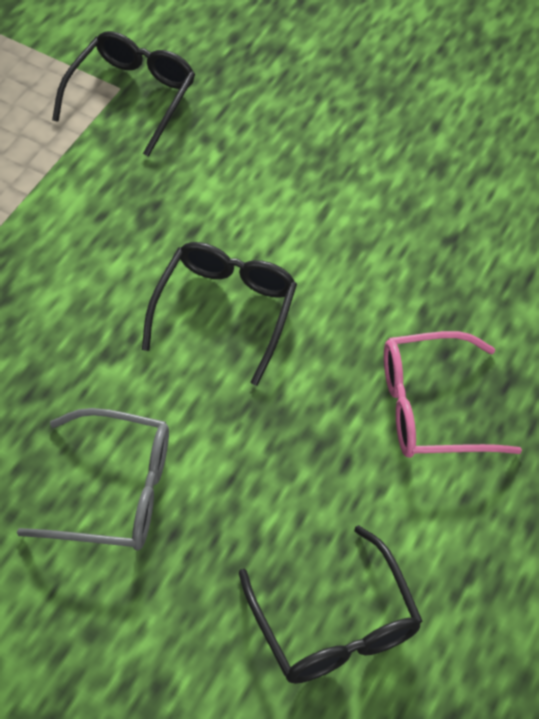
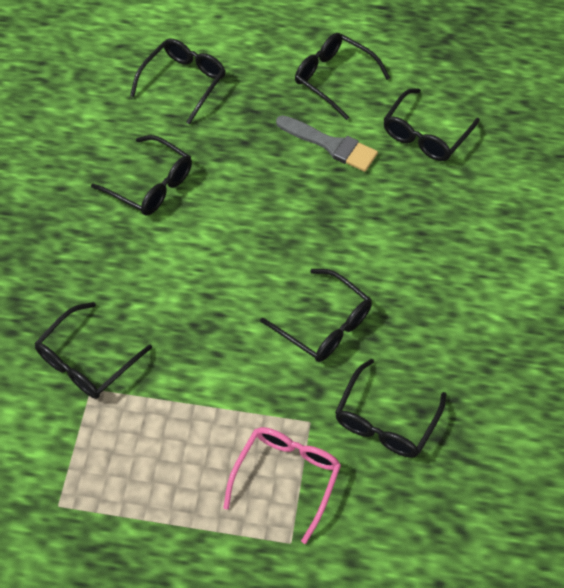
black glasses: [52,31,195,157] [142,242,297,386] [239,525,422,684] = 3 -> [34,302,152,399] [91,135,192,216] [130,38,225,125] [260,269,372,362] [295,33,390,120] [335,359,446,458] [383,88,480,161] = 7
grey brush: none = 0 -> [276,115,378,172] = 1
grey glasses: [17,408,169,551] = 1 -> none = 0

